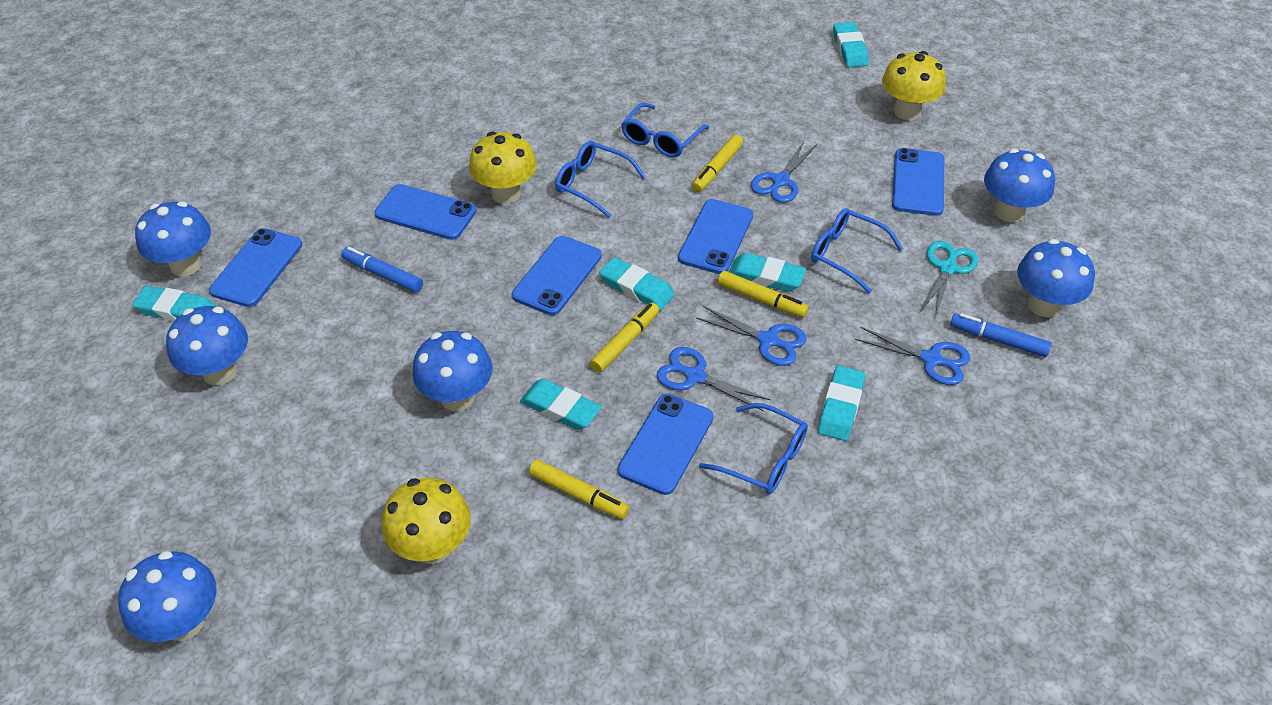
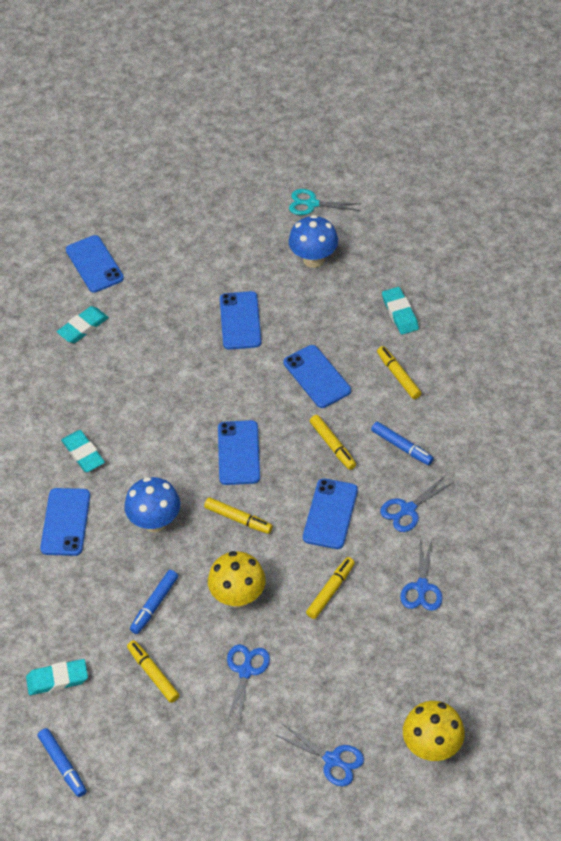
blue glasses: [555,141,646,218] [621,103,709,158] [699,403,808,494] [811,208,903,294] = 4 -> none = 0
blue marker: [341,247,423,293] [950,313,1052,357] = 2 -> [38,728,87,797] [130,570,178,634] [371,421,434,465] = 3
blue mushroom: [118,551,217,642] [135,201,211,277] [166,306,248,385] [412,331,493,411] [984,149,1055,222] [1017,239,1095,317] = 6 -> [124,477,180,532] [289,215,338,268] = 2
turquoise eraser: [132,286,216,322] [520,379,602,430] [600,257,675,311] [729,253,806,292] [818,365,865,441] [833,22,869,67] = 6 -> [26,659,88,695] [57,306,109,343] [61,430,105,472] [382,287,419,335] = 4
yellow marker: [529,459,629,519] [590,303,659,372] [692,135,743,192] [718,271,809,318] = 4 -> [127,640,180,703] [204,497,273,534] [306,557,355,619] [310,415,356,470] [377,346,421,399] = 5
yellow mushroom: [382,478,471,564] [469,132,537,204] [882,51,946,120] = 3 -> [208,551,266,608] [403,701,465,761] = 2

